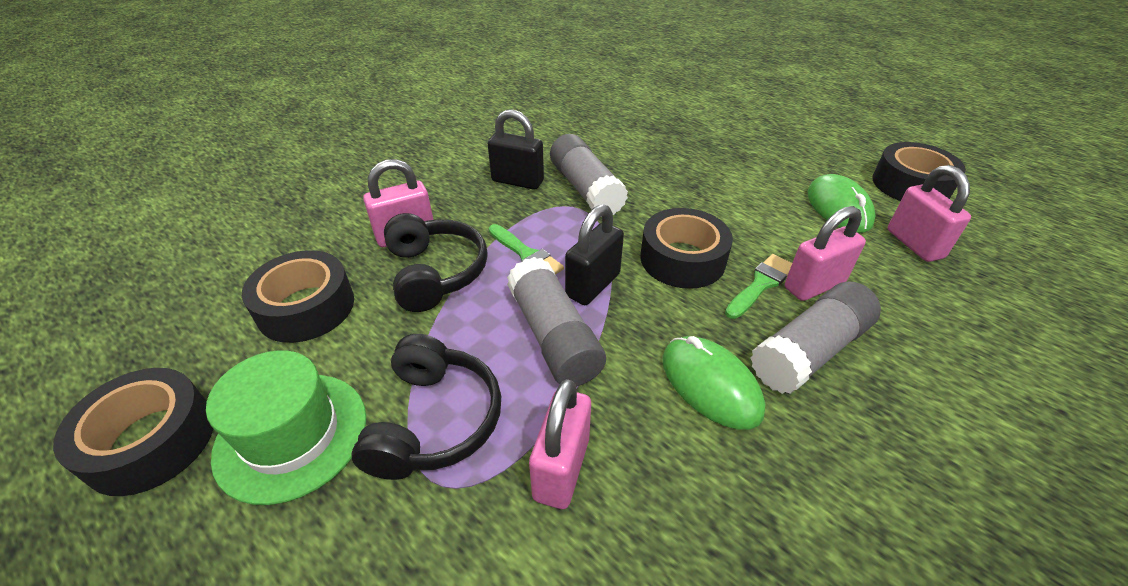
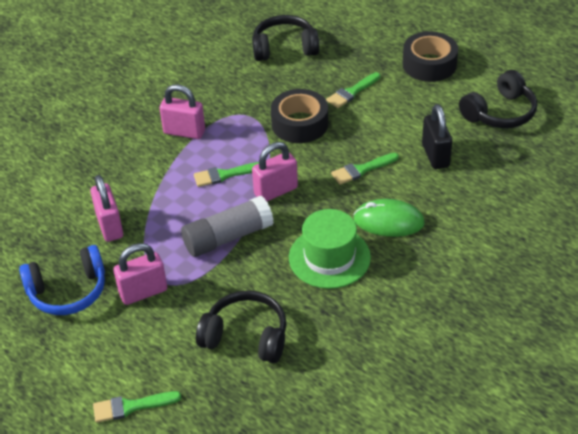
black headphones: [352,334,501,480] [384,213,488,312] = 2 -> [196,290,286,363] [252,15,319,61] [459,70,537,128] = 3
black padlock: [488,109,544,190] [565,204,624,305] = 2 -> [422,104,452,169] = 1
black tape: [53,368,214,496] [242,250,354,343] [640,208,733,289] [872,142,966,201] = 4 -> [271,89,328,143] [403,31,458,82] = 2
blue headphones: none = 0 -> [19,245,105,315] = 1
green brush: [489,224,564,274] [725,254,792,319] = 2 -> [93,391,181,423] [194,162,259,187] [326,72,380,108] [331,153,399,185] = 4
green mouse: [662,336,765,430] [807,174,875,233] = 2 -> [353,199,425,237] = 1
grey glue stick: [507,257,606,386] [550,134,628,217] [750,281,881,394] = 3 -> [181,196,274,257] = 1

